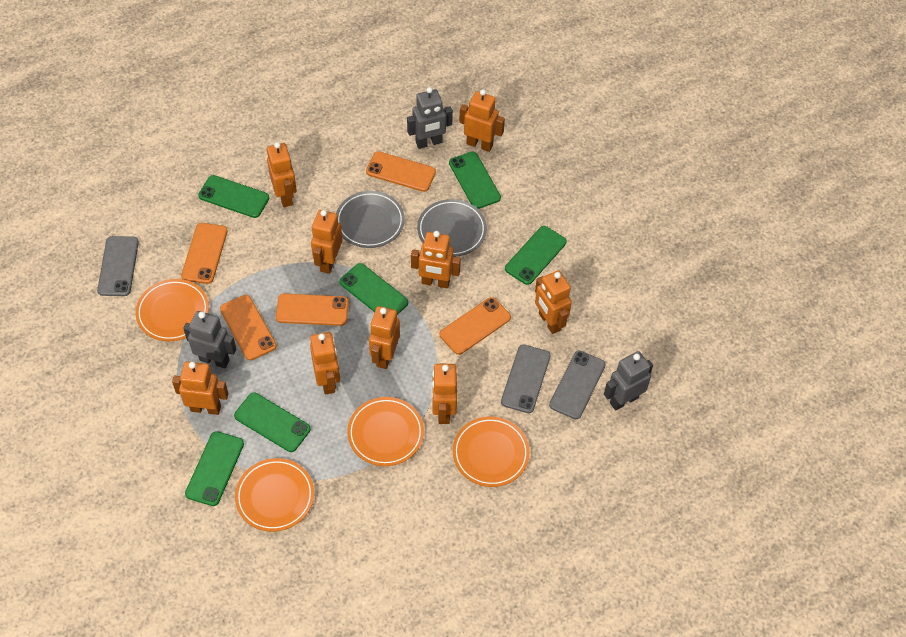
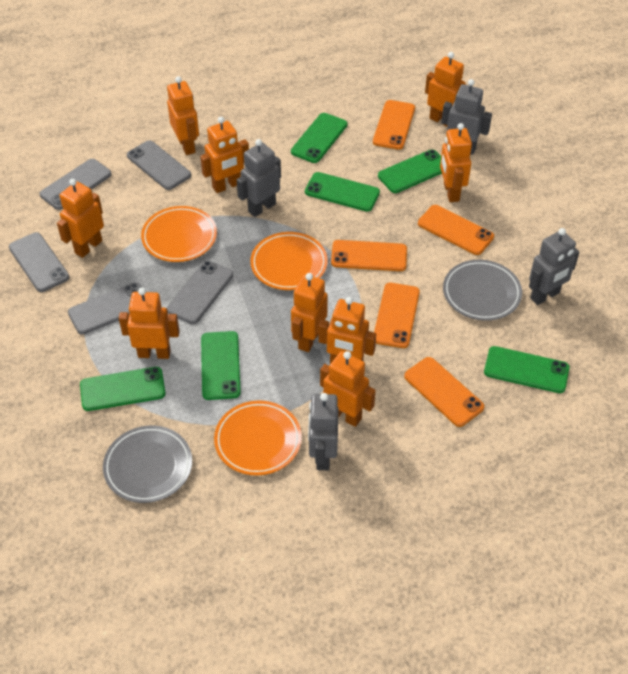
grey phone: [97,236,139,296] [501,344,551,413] [549,351,606,419] = 3 -> [9,232,69,292] [39,159,112,210] [68,282,142,335] [127,140,191,190] [167,261,233,324] = 5
grey robot: [183,311,236,368] [407,87,453,149] [604,351,653,411] = 3 -> [237,139,281,217] [308,393,339,470] [441,79,492,155] [529,228,580,305] = 4
orange plate: [135,279,209,341] [235,458,314,532] [347,397,424,466] [453,416,530,487] = 4 -> [141,206,217,262] [214,401,302,475] [250,232,328,290] = 3

